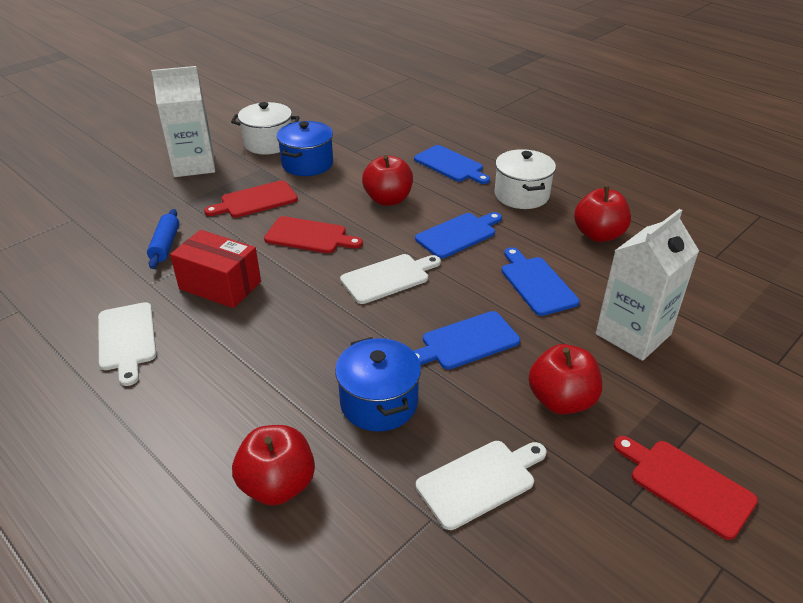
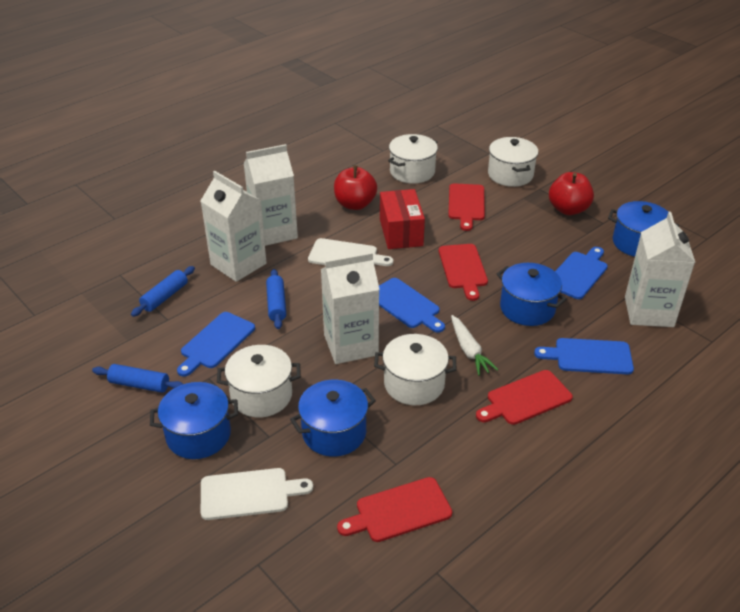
blue pot: [277,121,333,176] [335,337,421,432] = 2 -> [150,382,238,459] [290,380,376,457] [497,263,567,326] [608,201,679,257] = 4
blue rolling pin: [147,209,179,269] = 1 -> [92,364,183,393] [131,266,195,317] [266,269,286,329] = 3
red apple: [232,425,315,506] [362,155,413,206] [529,344,602,415] [574,186,631,242] = 4 -> [334,165,377,210] [549,172,594,215] = 2
red cutting board: [204,180,298,218] [264,216,363,253] [614,436,758,540] = 3 -> [337,477,452,542] [439,244,488,301] [448,183,485,231] [476,370,573,425] = 4
white carrot: none = 0 -> [451,315,498,376] = 1
white carton: [151,66,215,177] [596,209,699,361] = 2 -> [201,171,267,282] [244,144,298,246] [321,252,380,364] [625,212,695,327] = 4
white cutting board: [98,302,156,386] [340,254,441,304] [416,441,547,530] = 3 -> [201,468,313,520] [308,238,393,266] = 2
white pot: [231,102,300,155] [495,149,556,209] = 2 -> [217,345,301,417] [374,334,456,405] [388,134,438,184] [488,137,539,187] = 4

